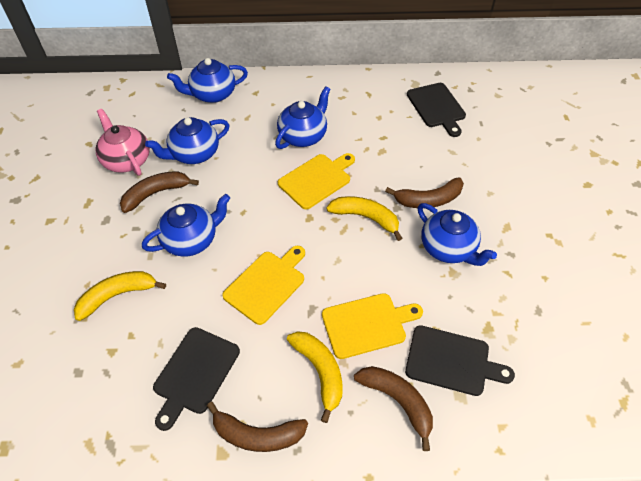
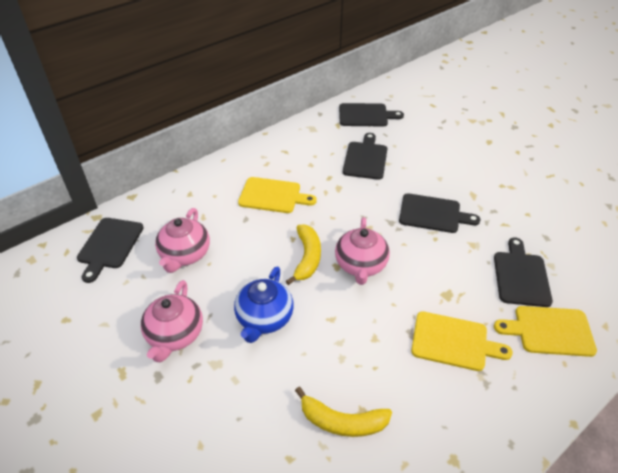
black cutting board: [153,327,240,431] [405,325,515,396] [407,83,466,137] = 3 -> [77,218,144,283] [339,103,404,126] [343,133,387,180] [399,193,481,233] [494,237,553,307] = 5
blue teapot: [142,194,230,256] [145,117,230,164] [167,58,248,103] [275,86,331,149] [418,203,497,266] = 5 -> [234,267,294,343] = 1
brown banana: [120,171,199,213] [207,402,308,452] [354,366,433,451] [385,177,464,208] = 4 -> none = 0
pink teapot: [96,109,150,176] = 1 -> [141,280,203,363] [155,208,210,273] [335,217,390,285] = 3
yellow banana: [74,271,166,321] [287,331,342,423] [326,196,402,241] = 3 -> [286,225,321,285] [295,387,392,437] = 2

